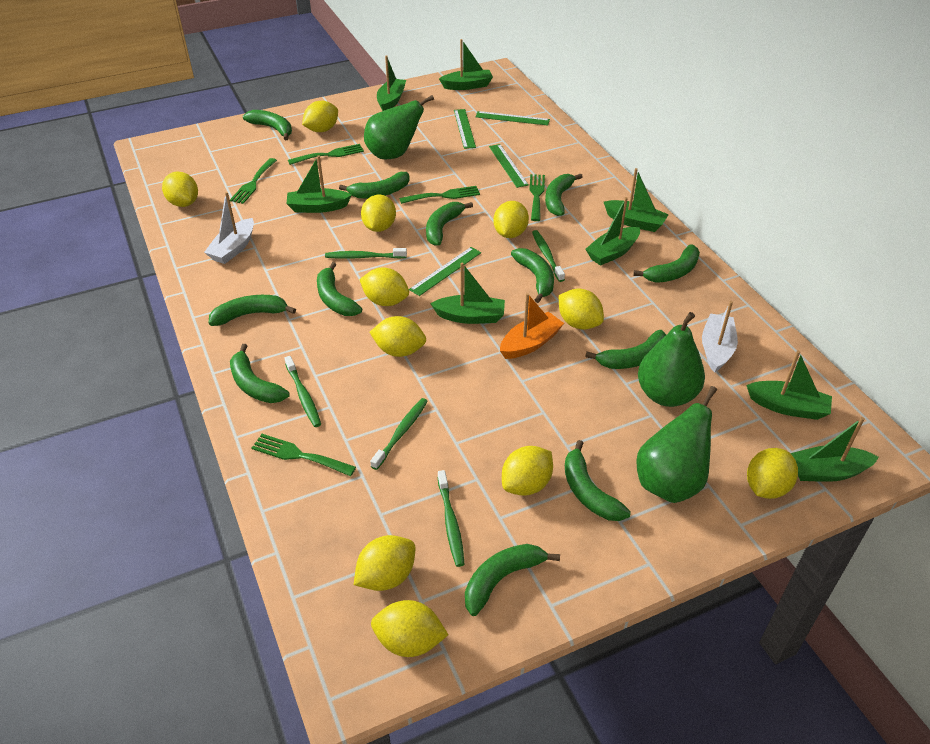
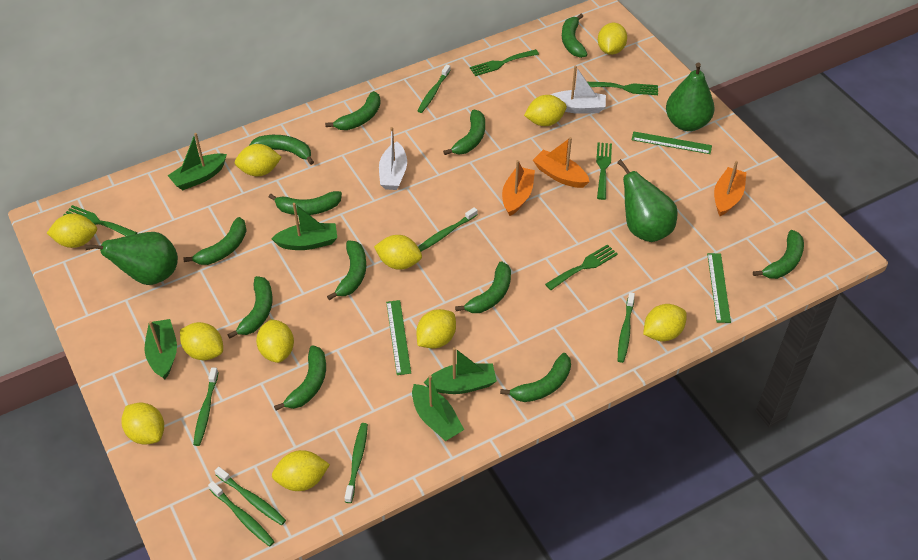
green boat: [286,155,352,213] [377,55,406,111] [430,263,505,324] [439,39,493,90] [585,197,640,266] [604,168,669,232] [746,351,832,420] [790,417,879,482] = 8 -> [145,319,177,379] [167,133,227,190] [271,203,337,250] [412,375,464,441] [424,347,497,394] = 5
green ruler: [409,247,481,296] [454,109,476,149] [476,111,550,125] [489,144,528,188] = 4 -> [386,300,411,375] [631,131,712,154] [707,253,731,323] = 3
green toothbrush: [284,356,321,427] [325,248,407,259] [370,398,428,470] [438,470,465,567] [532,230,565,282] = 5 -> [193,367,219,446] [208,481,275,547] [215,467,286,525] [345,423,368,503] [418,64,451,113] [418,207,478,251] [618,292,635,363] = 7
orange boat: [500,293,564,359] = 1 -> [502,160,535,216] [533,137,590,188] [714,161,747,216] = 3

